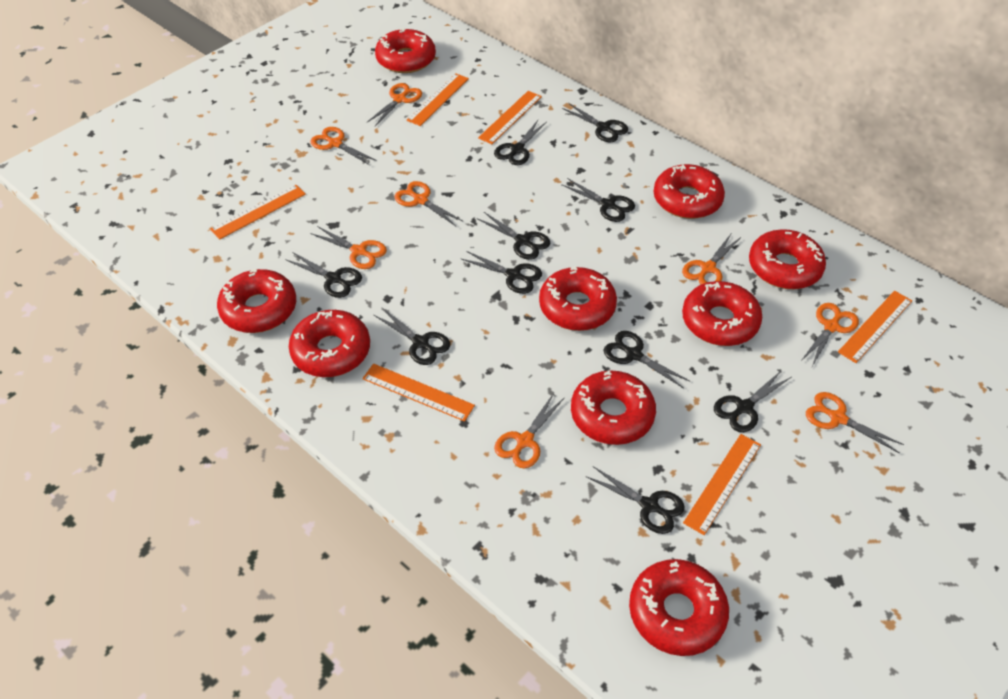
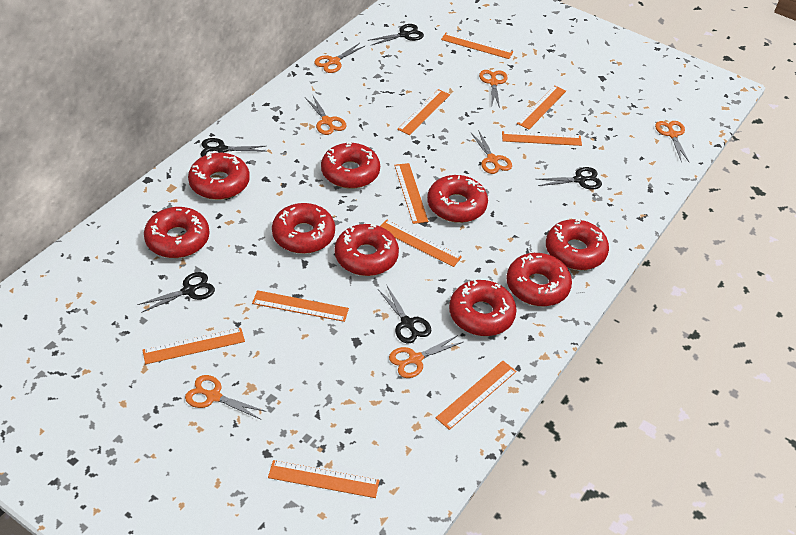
black scissors: [285,252,362,298] [374,308,450,365] [460,251,542,294] [477,212,550,260] [494,120,547,165] [561,178,635,222] [562,103,628,142] [586,466,685,534] [604,331,690,388] [714,370,791,432] = 10 -> [137,272,215,313] [200,138,267,157] [368,24,424,45] [378,286,431,344] [537,167,602,190] = 5
orange ruler: [210,185,306,239] [362,363,475,422] [407,73,469,126] [478,91,542,144] [683,434,761,535] [838,291,912,363] = 6 -> [142,328,245,364] [252,290,349,322] [268,460,380,498] [380,219,462,267] [394,163,428,224] [397,89,450,135] [436,361,517,430] [441,33,513,59] [502,131,582,146] [517,85,566,129] = 10
orange scissors: [310,127,377,165] [310,226,387,269] [367,83,422,126] [395,181,464,226] [494,393,565,468] [682,234,741,284] [801,303,859,367] [806,392,904,453] = 8 -> [185,375,267,420] [305,94,346,135] [314,43,365,73] [389,335,463,378] [470,130,512,174] [479,70,508,108] [655,121,690,163] = 7

